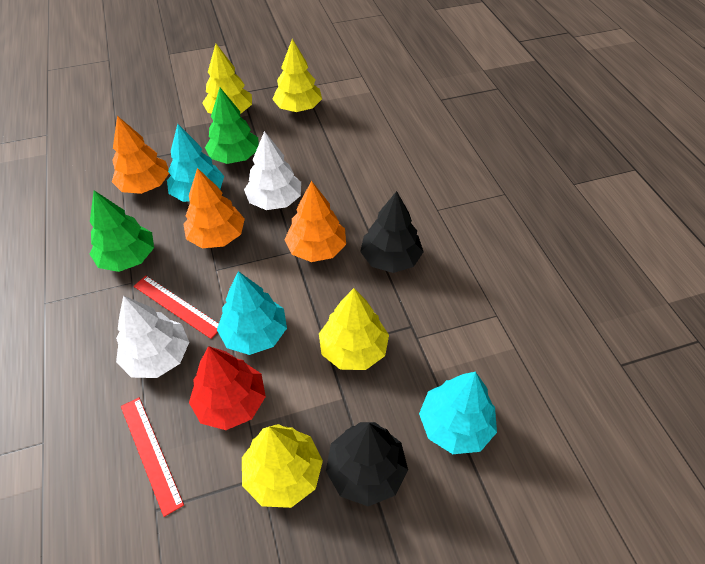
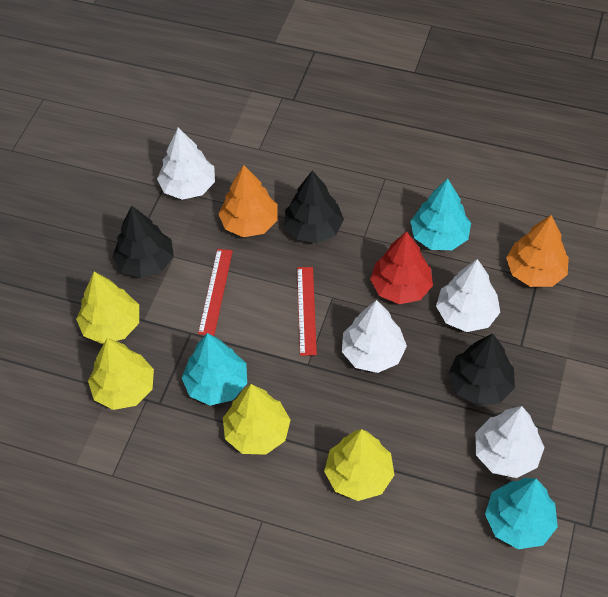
black tree: [326,422,408,506] [360,191,424,273] = 2 -> [112,205,174,278] [284,171,344,243] [448,333,515,406] = 3
green tree: [90,191,154,272] [205,88,258,164] = 2 -> none = 0
orange tree: [112,116,169,194] [184,168,245,248] [284,181,346,262] = 3 -> [219,165,278,237] [506,215,569,287] = 2
white tree: [116,296,189,378] [244,131,301,210] = 2 -> [157,127,215,200] [342,300,407,373] [436,259,500,332] [475,406,545,478] = 4

